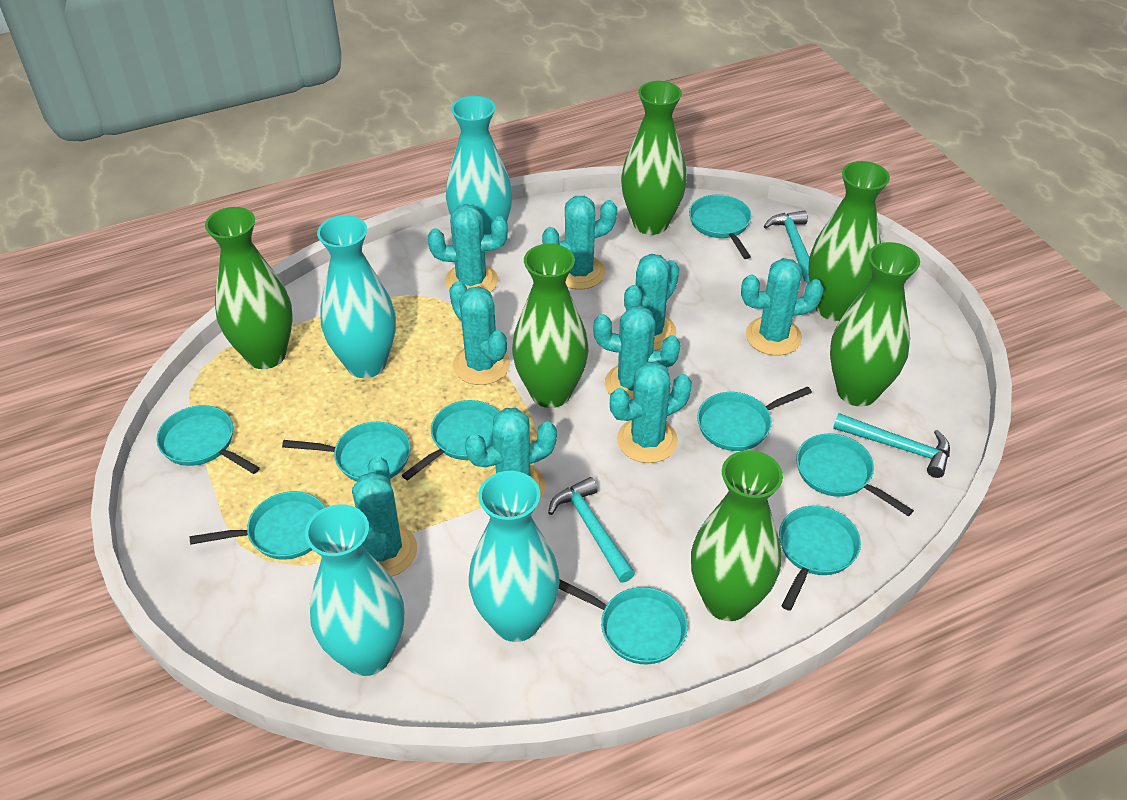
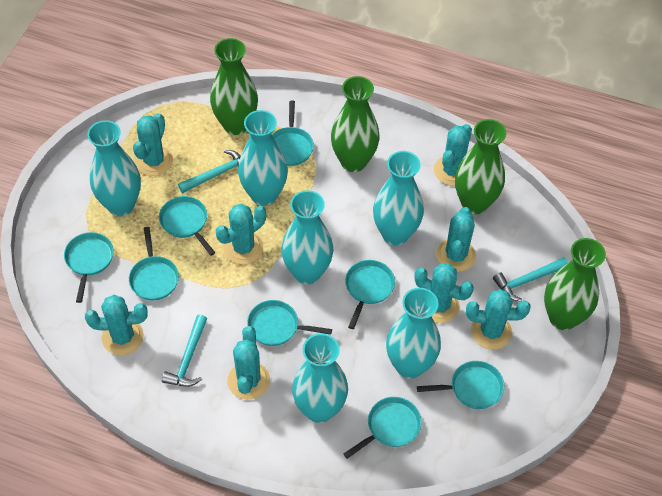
green vase: [205,207,293,369] [512,244,588,408] [621,81,687,235] [691,450,783,621] [808,161,890,321] [830,242,920,407] = 6 -> [210,38,258,135] [331,76,379,172] [455,119,506,214] [544,238,606,330] = 4
turquoise cactus: [352,456,417,577] [428,204,508,292] [449,281,510,385] [465,408,557,498] [542,196,617,290] [593,305,681,400] [610,361,692,463] [624,254,679,350] [741,258,824,356] = 9 -> [85,295,148,355] [133,113,173,176] [216,204,266,264] [227,326,270,400] [414,263,474,323] [434,124,472,186] [436,207,476,272] [466,289,531,349] = 8
turquoise pan: [156,405,260,474] [190,491,325,559] [282,422,411,481] [402,400,499,481] [558,580,688,664] [689,195,751,259] [697,386,812,451] [779,506,861,611] [796,434,914,516] = 9 -> [64,232,114,303] [129,227,179,300] [159,196,216,256] [247,300,332,346] [272,101,314,166] [344,397,422,459] [345,260,395,329] [417,361,504,409] = 8
turquoise vase: [305,504,404,676] [317,215,396,378] [446,96,512,235] [469,471,560,642] = 4 -> [87,120,141,216] [238,110,288,206] [281,190,333,284] [292,333,348,423] [373,151,424,246] [386,288,441,379] = 6

